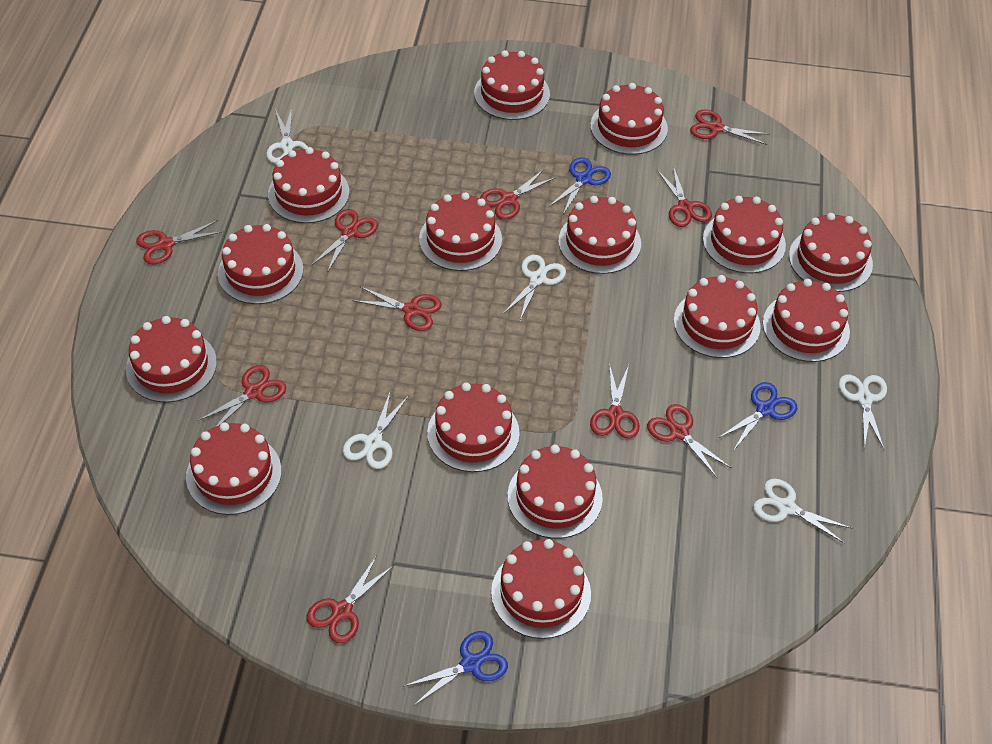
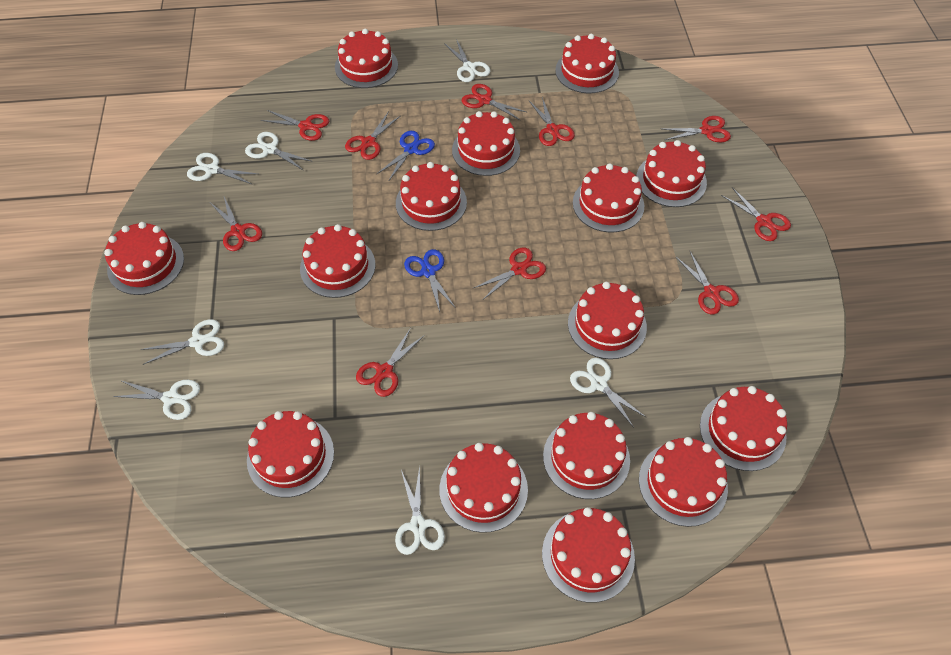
blue scissors: [404,631,508,706] [548,157,611,215] [718,382,797,451] = 3 -> [377,131,435,180] [404,249,455,312] = 2
white scissors: [266,108,308,164] [343,393,408,469] [503,255,566,321] [753,479,851,544] [839,375,887,449] = 5 -> [113,380,200,420] [140,319,224,365] [187,153,258,185] [245,132,313,171] [395,466,445,555] [444,39,490,82] [570,358,647,428] = 7

